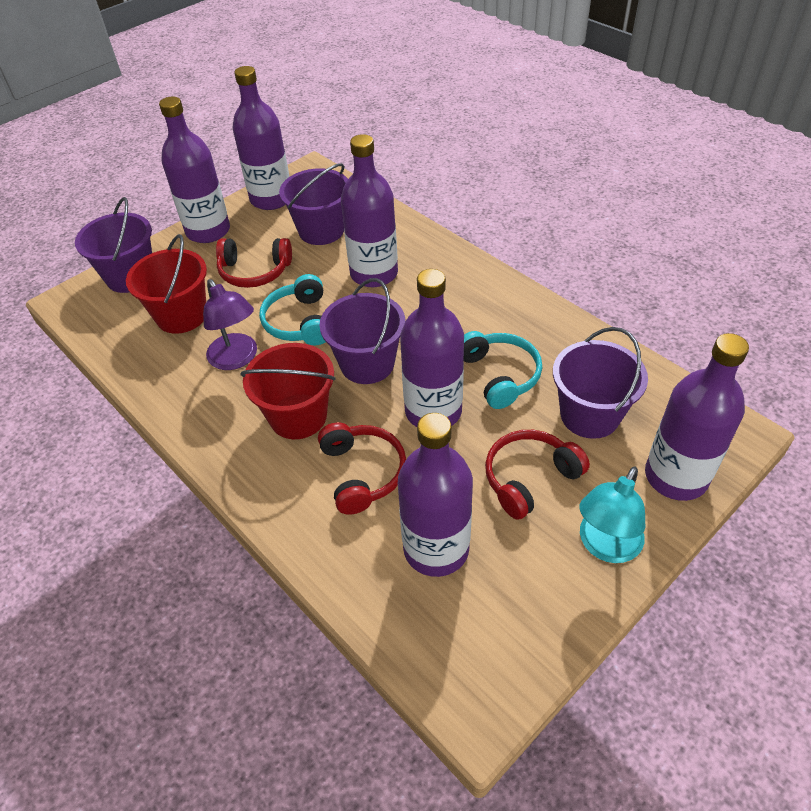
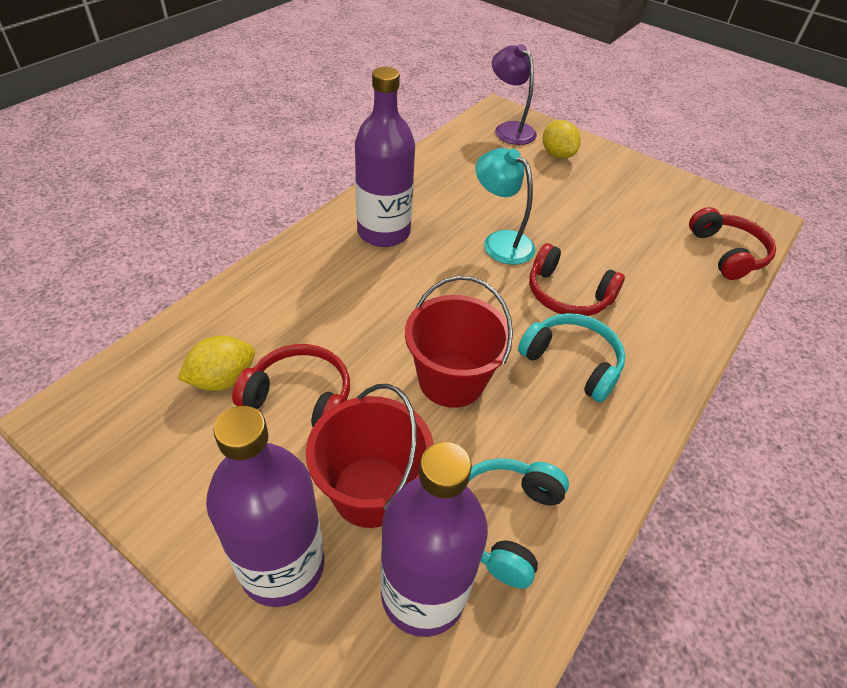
purple bottle: [159,97,230,243] [233,66,290,210] [341,134,398,287] [398,413,473,577] [400,269,464,427] [645,333,749,501] = 6 -> [206,406,324,607] [355,67,415,247] [380,442,488,637] = 3
purple bucket: [75,197,152,293] [279,163,348,245] [319,278,405,384] [553,327,648,439] = 4 -> none = 0
yellow lemon: none = 0 -> [177,336,255,391] [543,120,581,159] = 2

